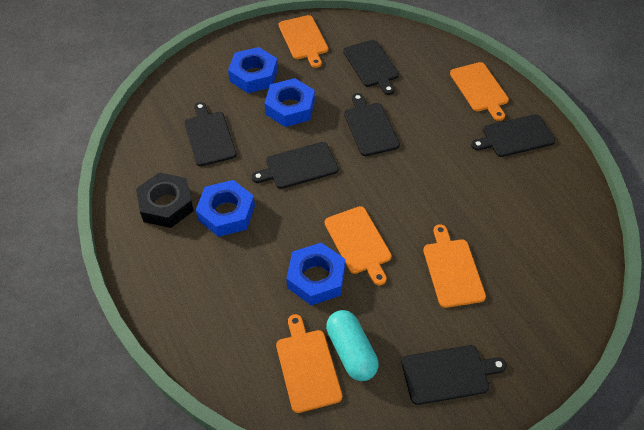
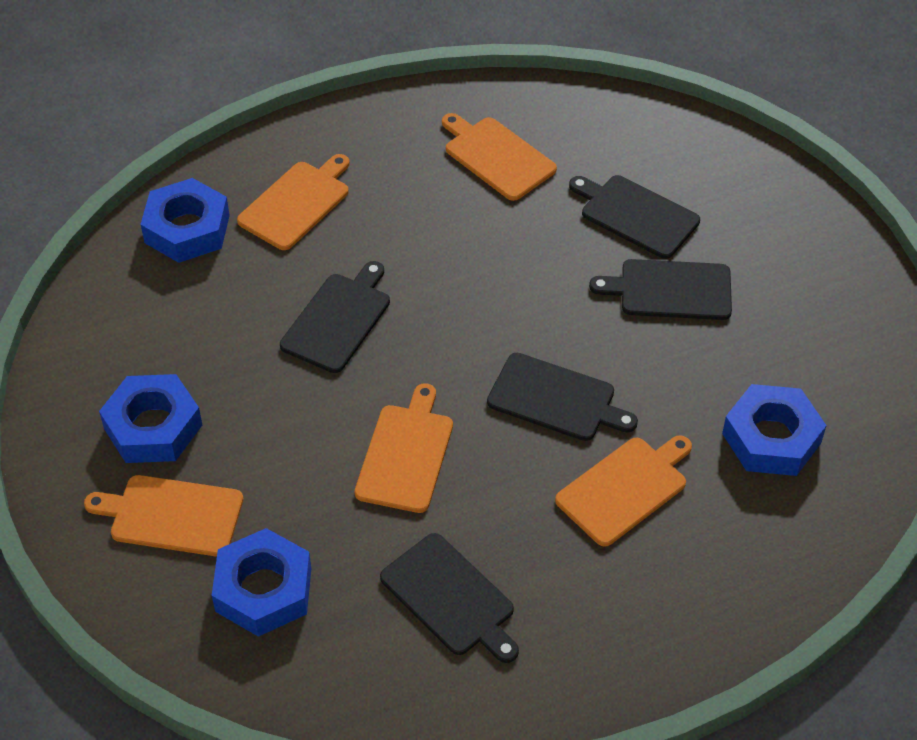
black cutting board: [184,102,237,166] [252,142,339,189] [343,40,399,95] [344,93,400,156] [401,345,507,405] [471,114,555,157] = 6 -> [280,261,390,373] [380,533,519,663] [487,353,638,441] [569,175,700,259] [589,259,732,320] = 5
black nut: [136,172,194,228] = 1 -> none = 0
turquoise capsule: [326,310,379,381] = 1 -> none = 0

